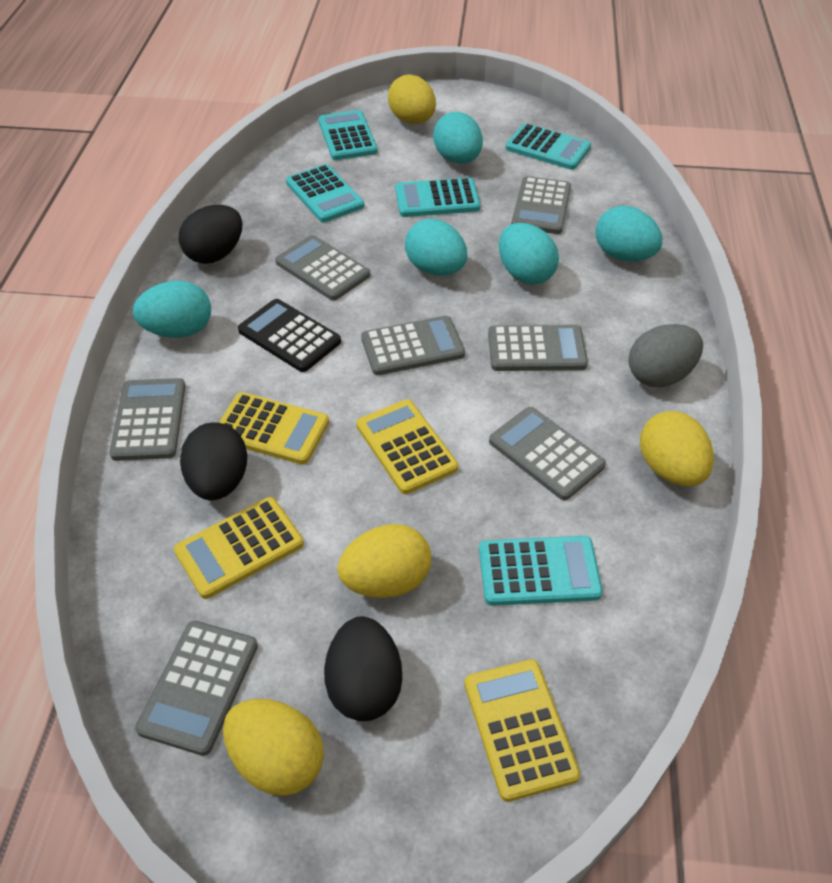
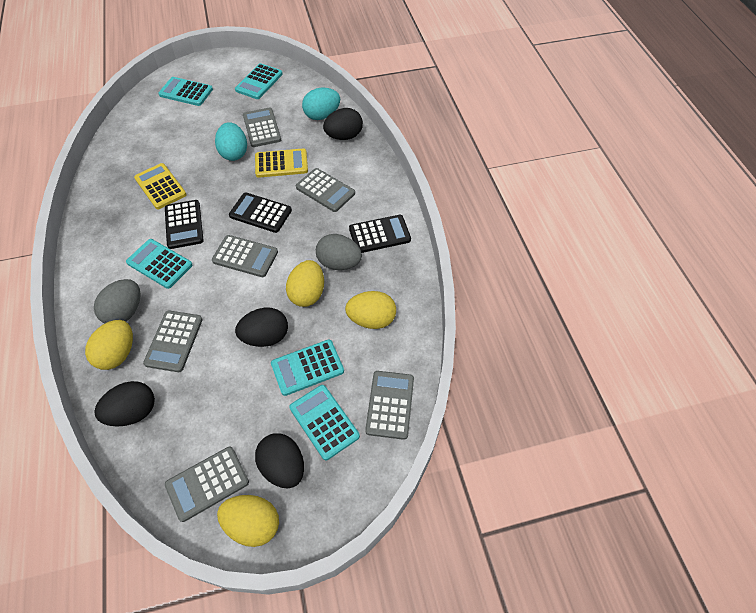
black calculator: [238,299,341,372] = 1 -> [165,200,204,249] [229,192,292,233] [349,215,411,253] = 3
black egg: [179,205,243,264] [180,422,247,500] [324,616,402,721] = 3 -> [94,381,155,427] [235,307,288,347] [255,433,304,488] [323,108,363,140] = 4
grey calculator: [109,378,186,461] [135,621,258,756] [275,235,370,301] [361,316,465,375] [488,325,588,371] [489,407,606,500] [511,176,571,234] = 7 -> [143,311,203,372] [165,447,249,522] [212,235,278,277] [243,108,281,147] [296,168,355,212] [365,371,414,440] = 6
grey egg: [628,324,703,387] = 1 -> [94,279,141,323] [316,234,362,270] = 2
turquoise egg: [133,281,211,338] [405,219,468,276] [433,112,483,164] [499,223,559,285] [595,206,662,261] = 5 -> [215,122,247,161] [302,88,340,120] = 2
yellow calculator: [174,497,304,599] [219,392,329,465] [356,399,458,494] [465,659,580,802] = 4 -> [134,163,187,209] [255,148,308,178] = 2

